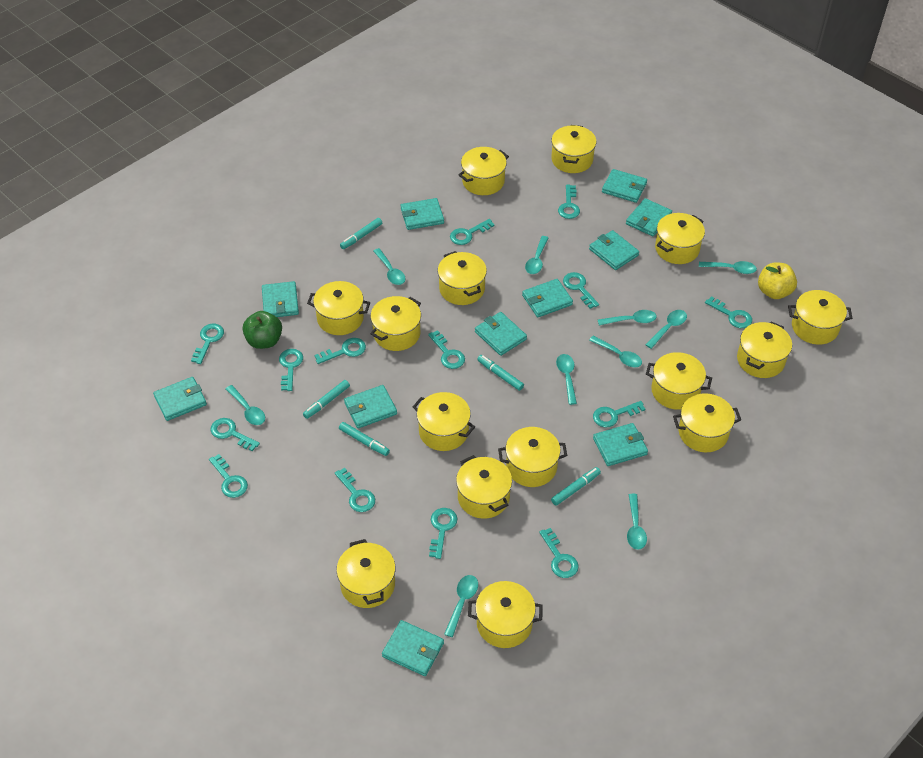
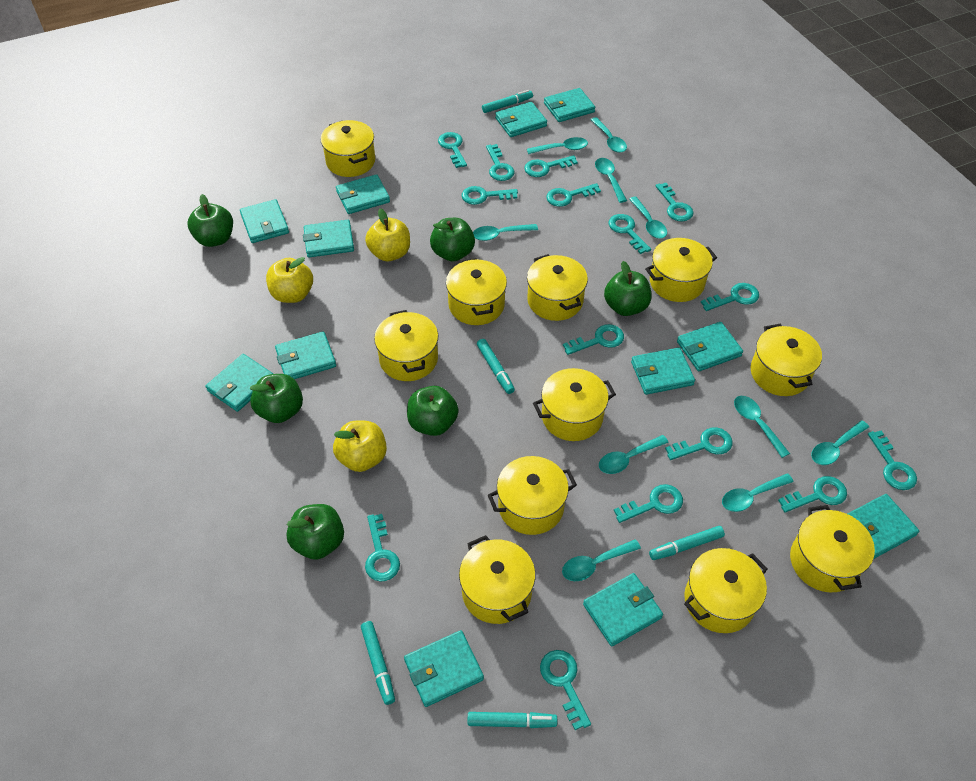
green apple: [242,311,282,349] = 1 -> [188,194,233,247] [250,374,303,423] [286,504,344,560] [407,386,459,436] [430,218,475,261] [604,261,651,316] = 6
turquoise key: [191,324,224,364] [209,454,248,498] [210,418,260,451] [279,349,303,391] [315,338,366,364] [335,468,375,512] [428,330,465,369] [429,508,457,559] [450,219,494,245] [539,528,579,578] [558,185,580,219] [563,272,599,309] [593,401,645,427] [705,296,752,328] = 14 -> [365,514,400,582] [438,132,467,168] [462,186,518,205] [486,144,514,181] [524,155,578,177] [540,650,591,730] [546,183,601,207] [563,324,624,355] [608,214,651,254] [614,484,683,523] [655,183,694,222] [665,427,732,460] [701,283,759,311] [778,476,847,513] [868,431,917,490] = 15
turquoise wallet: [153,377,207,421] [262,281,299,317] [344,385,397,428] [382,620,444,676] [401,198,444,230] [475,312,527,356] [522,279,573,317] [589,230,639,270] [593,423,648,466] [602,169,647,203] [626,198,672,237] = 11 -> [206,354,273,412] [240,199,289,243] [275,331,336,379] [303,220,354,258] [336,174,390,214] [404,630,484,707] [495,102,547,137] [544,88,595,122] [583,573,663,647] [631,348,695,395] [677,322,743,371] [847,494,919,559] = 12
yellow apple: [758,262,797,299] = 1 -> [266,257,313,303] [333,421,387,472] [365,208,410,261] = 3
yellow pot: [307,281,370,335] [336,539,396,608] [371,296,421,351] [413,392,475,451] [438,251,487,305] [456,455,512,519] [458,147,509,195] [468,581,543,648] [498,427,567,487] [551,125,596,173] [646,352,712,410] [655,213,705,264] [673,393,741,452] [737,322,792,378] [788,290,853,345] = 15 -> [320,120,375,177] [374,310,438,381] [446,258,507,325] [459,535,535,624] [488,456,577,535] [527,254,588,321] [533,368,616,441] [645,238,717,302] [684,548,768,633] [750,324,822,396] [790,505,875,592] = 11

